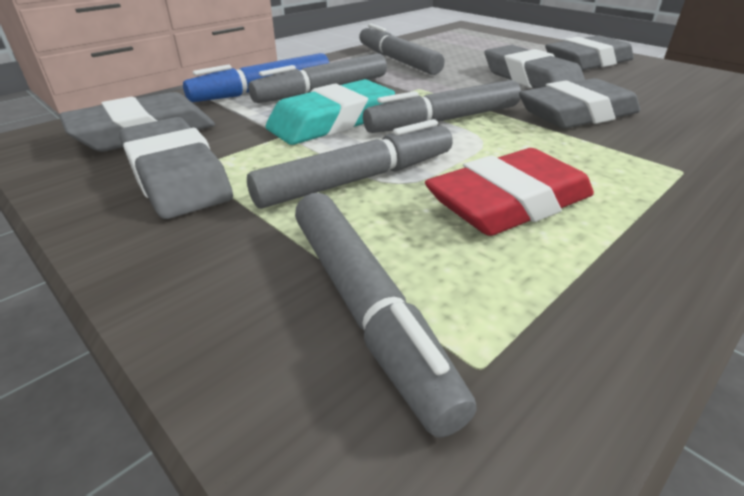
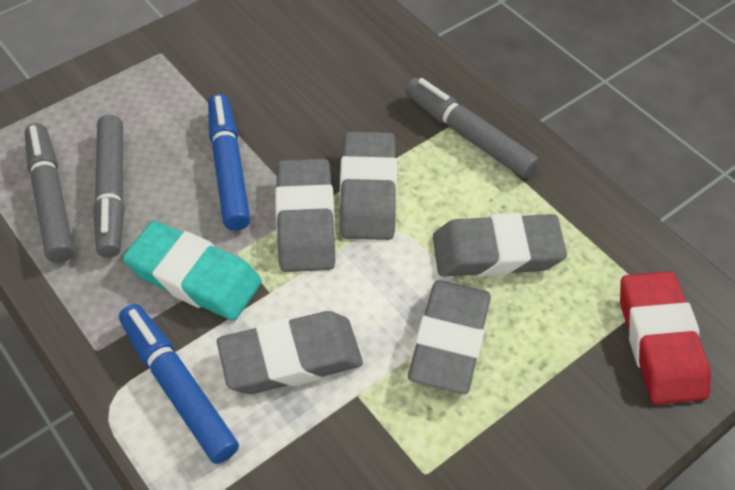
blue marker: [183,53,329,102] = 1 -> [119,304,239,464] [208,94,250,231] = 2
grey marker: [247,119,453,208] [248,53,387,103] [295,193,477,438] [359,23,445,75] [363,80,521,133] = 5 -> [25,123,74,263] [93,115,124,258] [405,78,539,178] = 3

